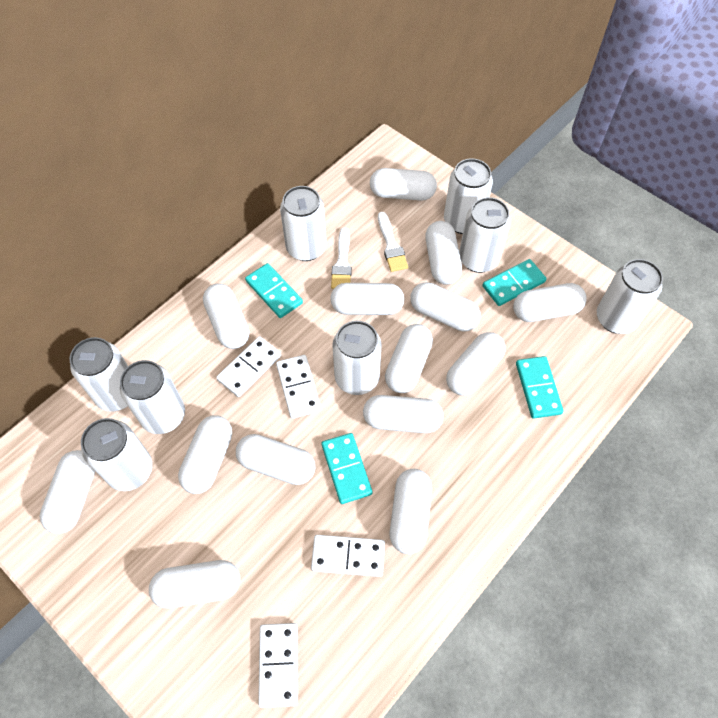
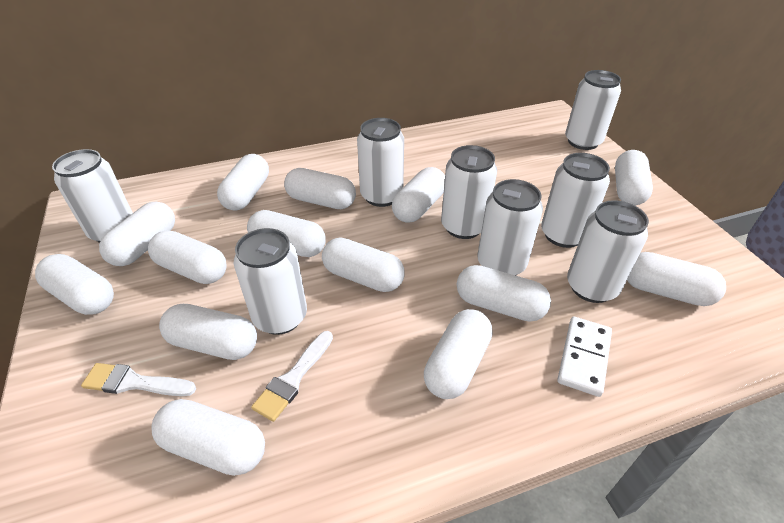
turquoise domino: [245,263,303,318] [321,433,372,504] [483,259,547,306] [516,356,563,419] = 4 -> none = 0
white domino: [216,336,281,397] [258,623,298,708] [276,355,321,419] [311,535,385,577] = 4 -> [557,317,612,397] = 1

